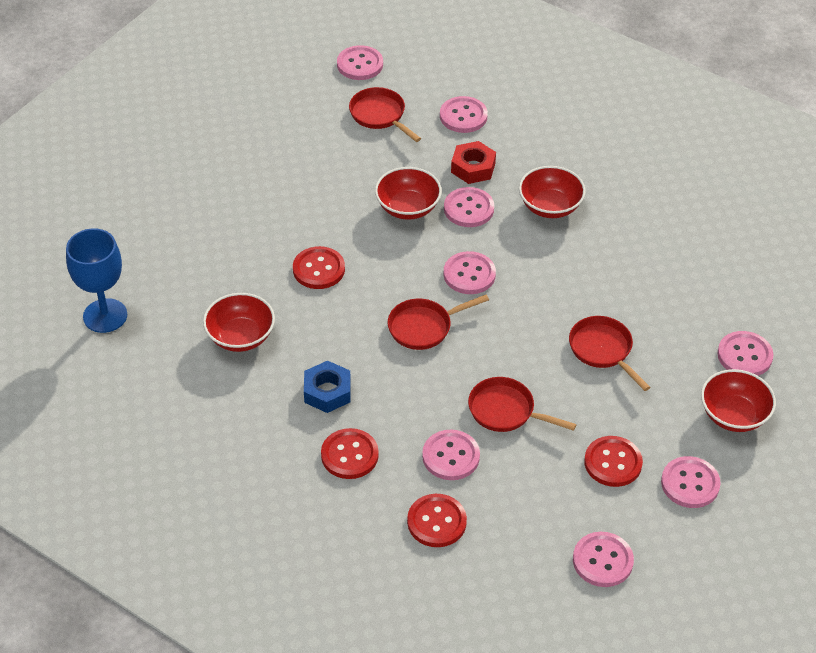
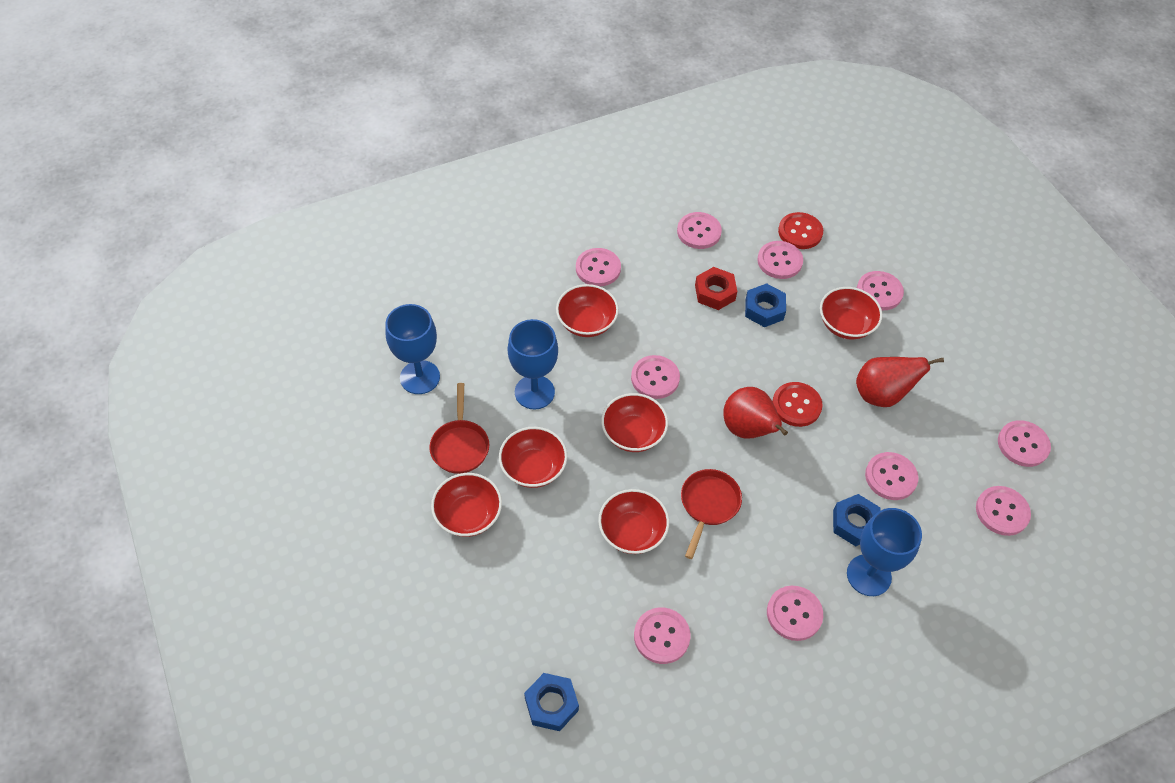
blue goblet: [66,228,127,333] = 1 -> [385,304,440,394] [508,319,558,409] [847,508,922,596] = 3
blue nut: [304,360,351,413] = 1 -> [524,673,579,731] [745,283,786,327] [833,494,881,546] = 3
pink button: [337,45,383,80] [422,430,480,480] [440,96,488,133] [443,251,496,294] [444,187,494,227] [573,532,634,587] [661,456,721,508] [717,331,774,376] = 8 -> [576,248,621,287] [631,355,680,399] [634,607,691,664] [677,212,722,249] [757,241,803,279] [767,586,823,641] [857,271,904,310] [865,452,919,500] [976,486,1031,536] [998,420,1051,467] = 10
red bowl: [203,293,275,352] [375,167,442,219] [519,166,586,218] [701,369,776,432] = 4 -> [431,473,502,537] [499,427,567,488] [556,284,619,337] [598,489,669,554] [601,393,668,452] [820,287,882,340] = 6
red button: [293,246,345,289] [321,428,379,479] [407,494,467,547] [584,436,643,487] = 4 -> [772,382,823,427] [778,212,823,249] = 2
red pan: [349,87,421,142] [388,295,489,350] [468,377,577,432] [569,316,650,391] = 4 -> [429,383,489,474] [681,469,742,559] = 2
red pear: none = 0 -> [724,387,788,439] [856,357,944,407] = 2

